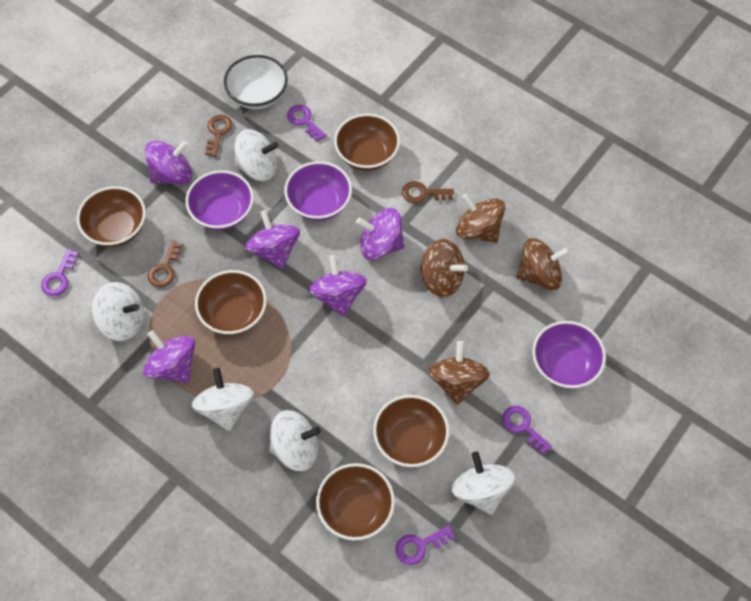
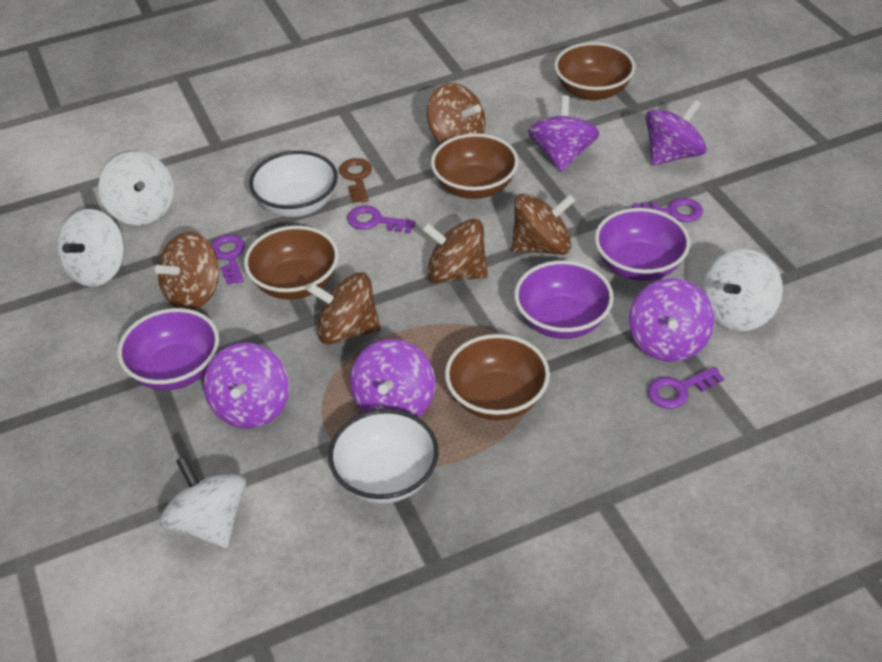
brown bowl: [77,186,146,247] [195,270,267,335] [316,463,395,541] [334,114,400,171] [373,395,449,467] = 5 -> [244,226,339,300] [431,133,519,199] [445,334,550,420] [554,42,635,101] = 4
brown key: [148,240,183,288] [205,115,233,157] [402,181,454,203] = 3 -> [339,158,372,203] = 1
brown spinning top: [420,239,468,298] [428,341,490,405] [456,193,505,243] [517,238,570,290] = 4 -> [155,232,219,310] [307,272,381,344] [422,219,488,283] [427,83,486,144] [511,194,576,255] = 5
white bowl: [224,55,288,110] = 1 -> [249,151,338,217] [328,409,439,503] = 2
white spinning top: [92,282,144,341] [192,368,254,431] [235,129,278,181] [269,410,321,471] [452,452,515,515] = 5 -> [57,209,125,287] [98,152,174,225] [160,456,246,548] [702,249,783,331] = 4

